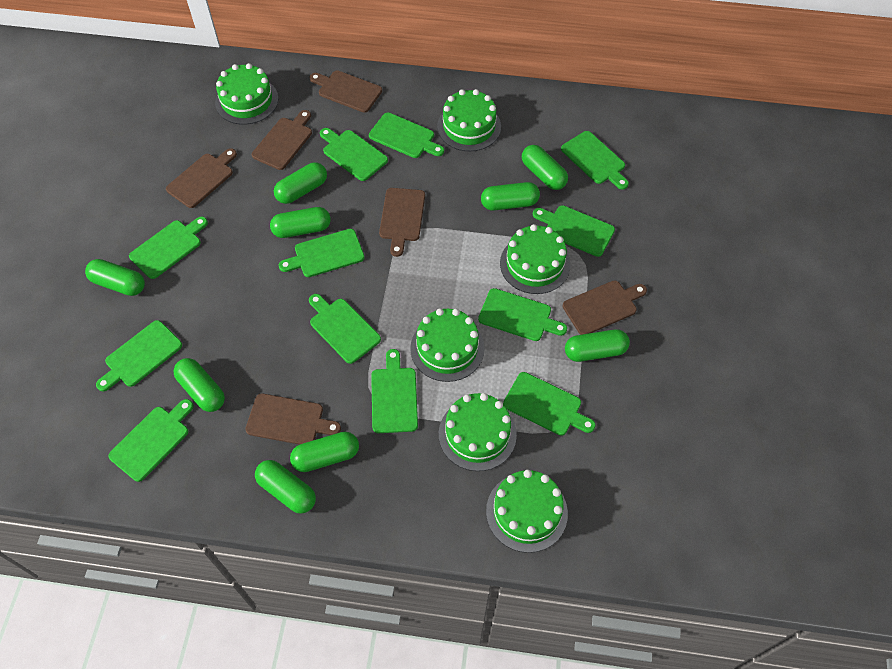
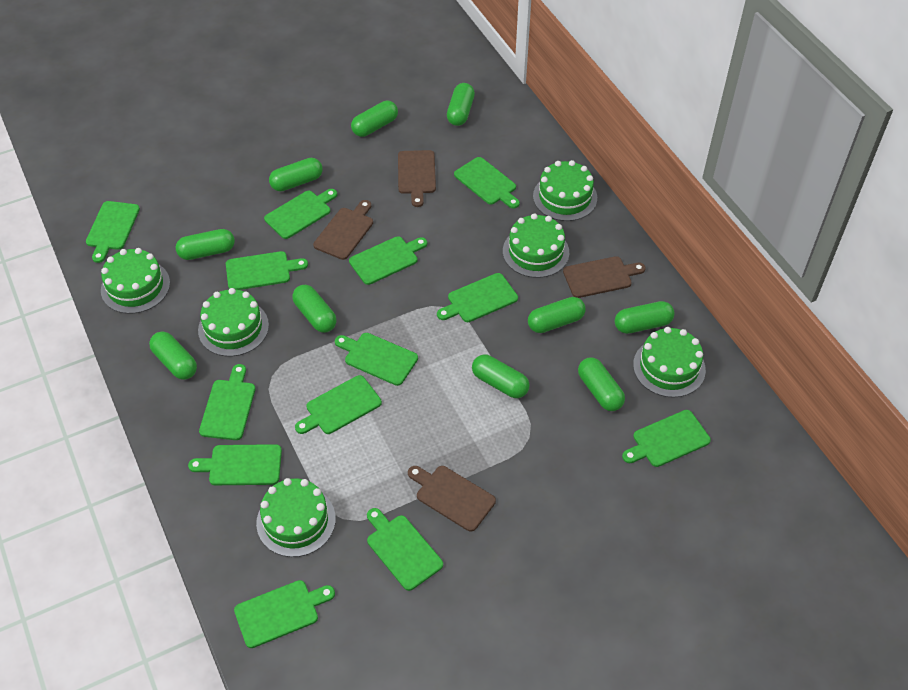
brown cutting board: [166,148,237,208] [245,393,341,445] [252,110,312,170] [309,70,382,113] [379,188,425,257] [562,280,647,335] = 6 -> [313,200,373,260] [398,150,436,207] [408,466,496,532] [563,256,646,298] = 4
green capsule: [85,259,145,296] [173,358,225,412] [255,460,316,514] [270,207,331,238] [274,162,327,204] [290,432,359,472] [481,182,540,211] [522,145,568,190] [565,329,630,362] = 9 -> [149,331,197,380] [176,229,235,260] [269,158,323,191] [292,285,337,333] [351,101,398,137] [447,83,475,126] [472,355,530,398] [528,297,586,333] [578,358,625,411] [615,301,674,334] = 10
green cutting board: [96,320,182,391] [109,399,194,482] [129,216,208,279] [279,229,364,277] [309,294,381,364] [320,128,388,181] [369,112,444,158] [371,349,418,433] [478,288,567,341] [503,372,596,436] [533,205,615,257] [561,131,629,189] = 12 -> [86,201,140,263] [188,444,282,485] [199,364,256,440] [226,251,308,290] [234,580,335,648] [264,189,337,239] [295,375,382,434] [335,333,418,386] [349,236,427,285] [367,508,443,591] [437,273,518,322] [454,157,520,209] [622,410,711,467] = 13

